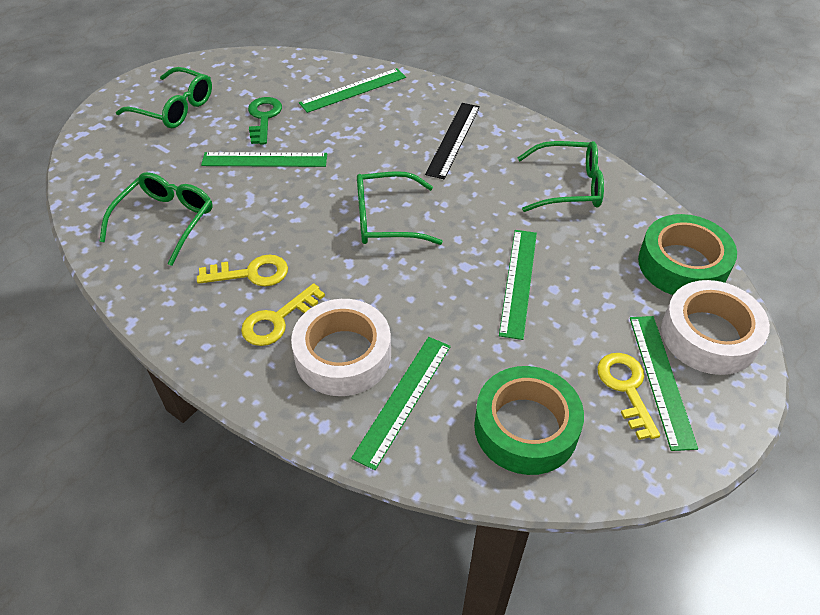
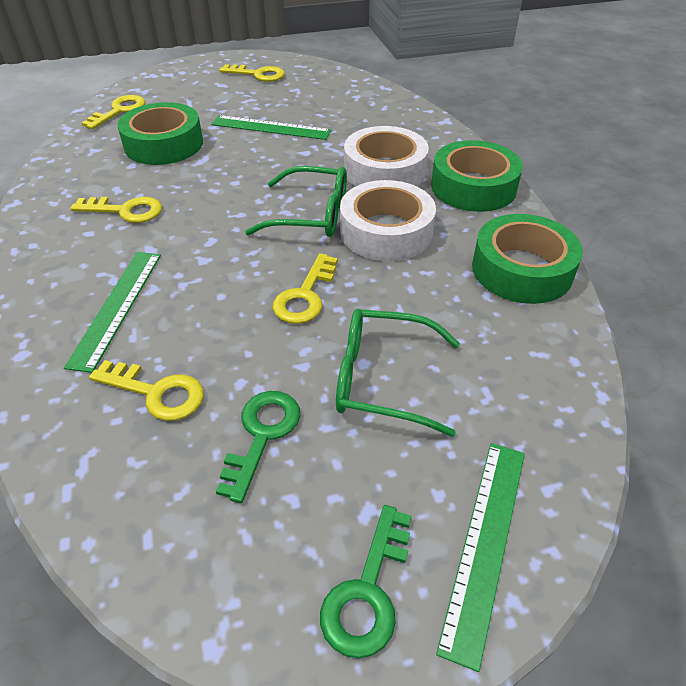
black ruler: [425,103,480,179] = 1 -> none = 0
green glasses: [99,172,213,266] [116,67,212,128] [357,171,443,245] [517,141,604,212] = 4 -> [245,166,347,237] [336,309,460,437] = 2
green key: [248,97,282,145] = 1 -> [216,391,300,503] [320,505,412,658] = 2
green ruler: [201,152,327,167] [299,68,406,113] [351,337,451,470] [499,230,537,340] [630,316,698,451] = 5 -> [64,252,161,373] [211,115,331,140] [436,443,525,672] = 3
green tape: [474,366,584,475] [638,214,737,295] = 2 -> [117,102,203,165] [431,140,523,212] [472,214,583,304] = 3
yellow key: [197,255,288,287] [241,283,325,346] [597,353,660,440] = 3 -> [70,197,162,223] [82,95,145,129] [89,360,204,421] [219,64,285,82] [272,253,338,324] = 5

